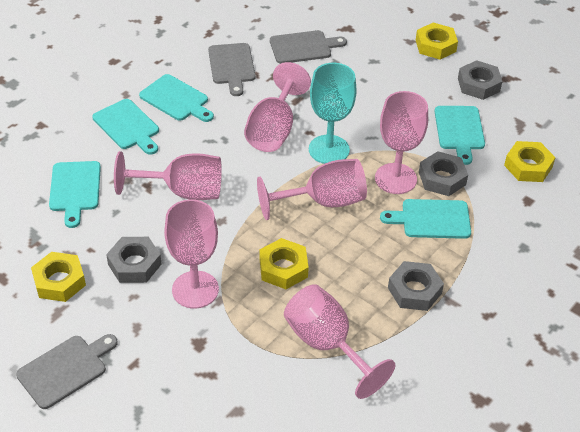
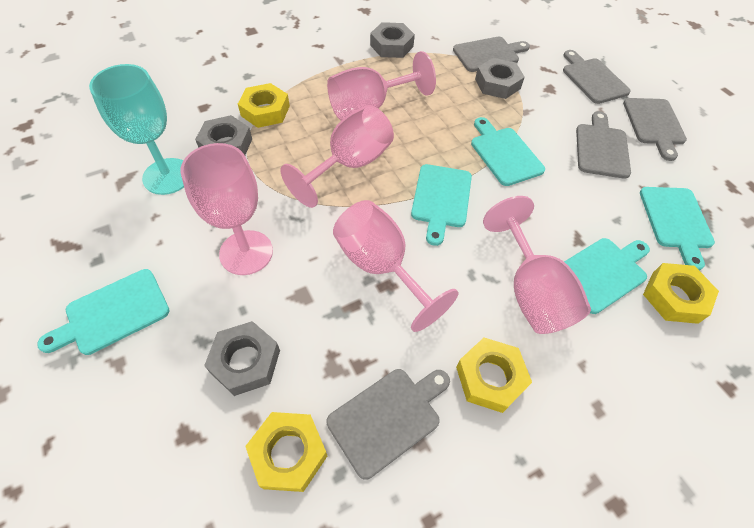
grey cutting board: [16,334,118,409] [208,43,255,96] [270,30,347,64] = 3 -> [327,369,450,479] [453,37,530,72] [563,50,631,104] [576,111,631,179] [623,98,687,161] = 5
pink goblet: [114,151,222,200] [164,199,219,309] [244,62,311,152] [257,159,367,220] [284,284,396,399] [375,91,428,194] = 6 -> [180,143,273,275] [281,105,394,208] [327,51,436,120] [333,200,459,332] [483,196,591,334] = 5

